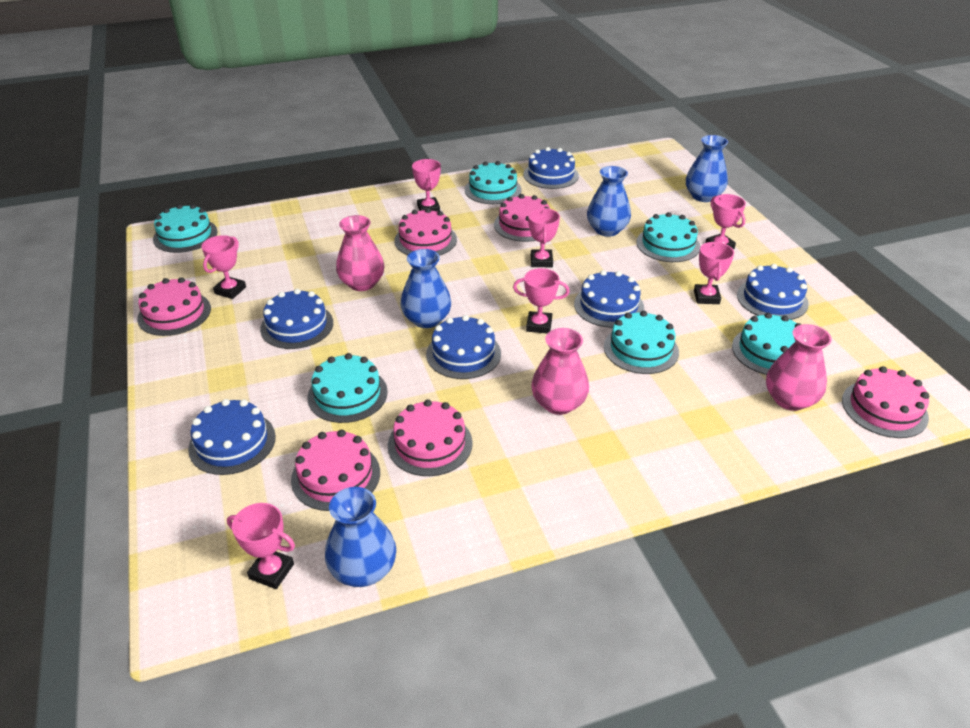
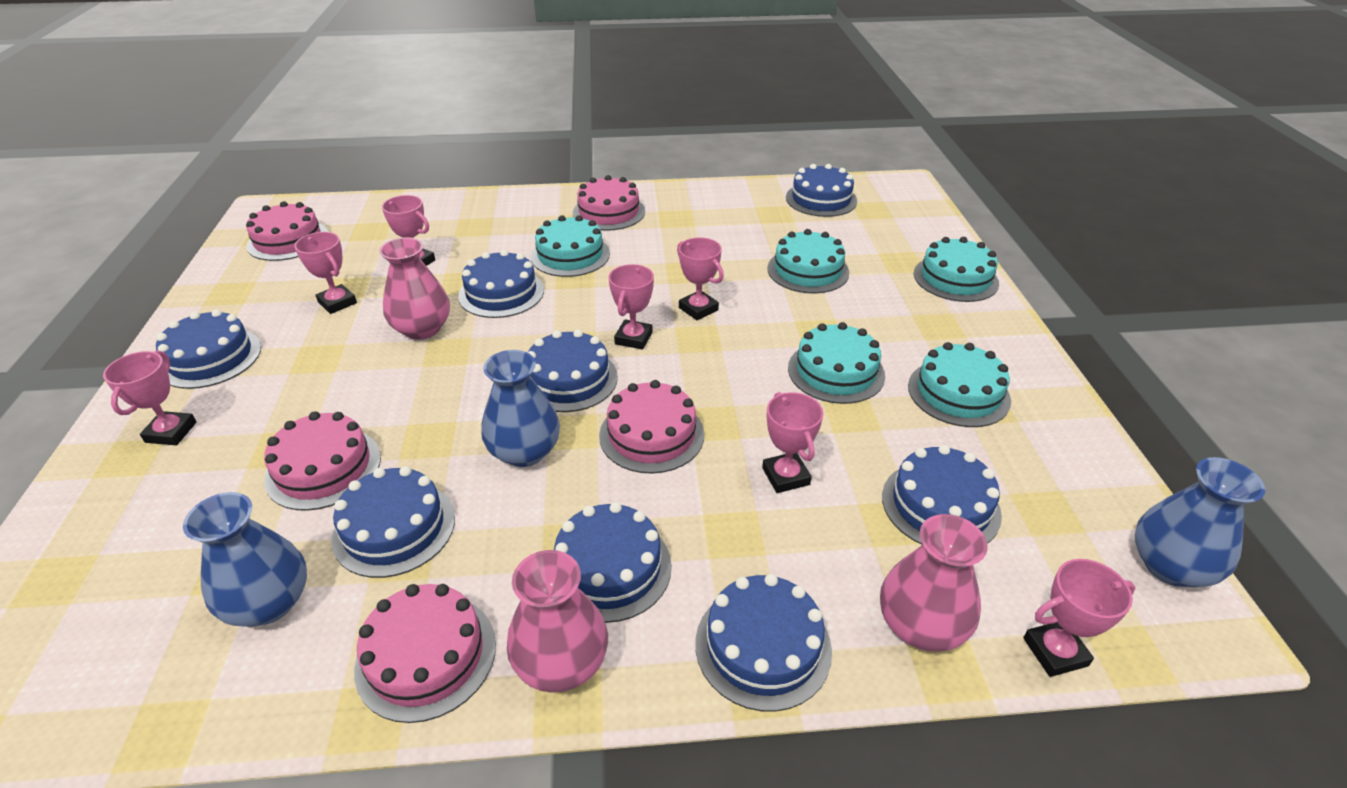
blue cake: [188,399,276,475] [260,289,333,349] [426,315,501,379] [523,147,579,189] [574,270,644,328] [737,264,809,320] = 6 -> [156,309,261,389] [332,466,455,578] [458,250,544,318] [527,330,618,412] [553,502,672,623] [695,574,832,712] [786,164,857,217] [882,445,1002,545] = 8
blue vase: [325,487,396,587] [400,249,451,328] [587,166,631,237] [686,135,728,202] = 4 -> [183,492,307,627] [481,350,560,467] [1135,457,1265,587] = 3
pink cake: [137,277,211,336] [291,430,380,511] [388,399,473,476] [394,208,457,256] [494,194,550,242] [842,366,929,438] = 6 -> [246,201,328,261] [264,411,381,511] [354,584,496,723] [573,175,645,231] [599,380,704,474] = 5
turquoise cake: [153,204,218,253] [307,353,388,423] [465,161,522,204] [604,311,679,374] [636,212,700,262] [732,313,802,375] = 6 -> [531,215,610,277] [767,229,849,293] [788,322,885,404] [908,342,1011,427] [914,237,999,302] = 5

